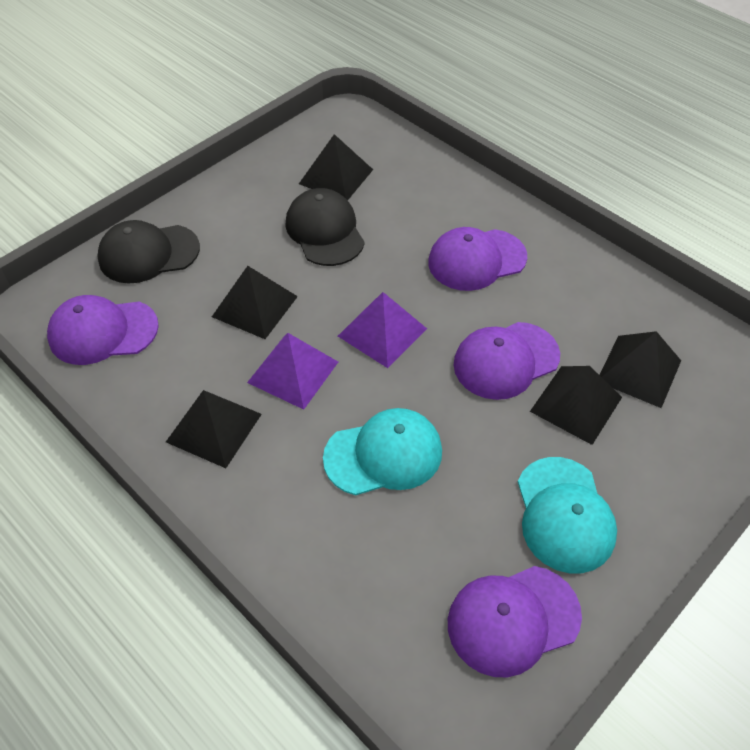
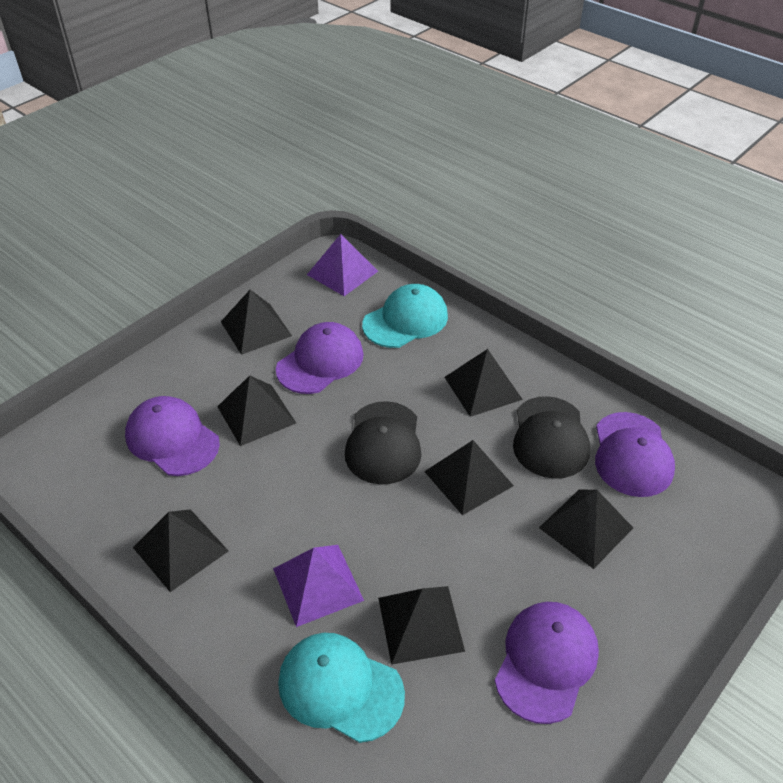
black pyramid: [166,390,262,468] [212,266,298,339] [299,134,373,201] [530,366,622,445] [600,331,681,408] = 5 -> [133,509,228,592] [217,376,296,446] [221,290,292,355] [378,586,465,665] [424,440,514,515] [444,349,523,417] [539,489,633,569] = 7

